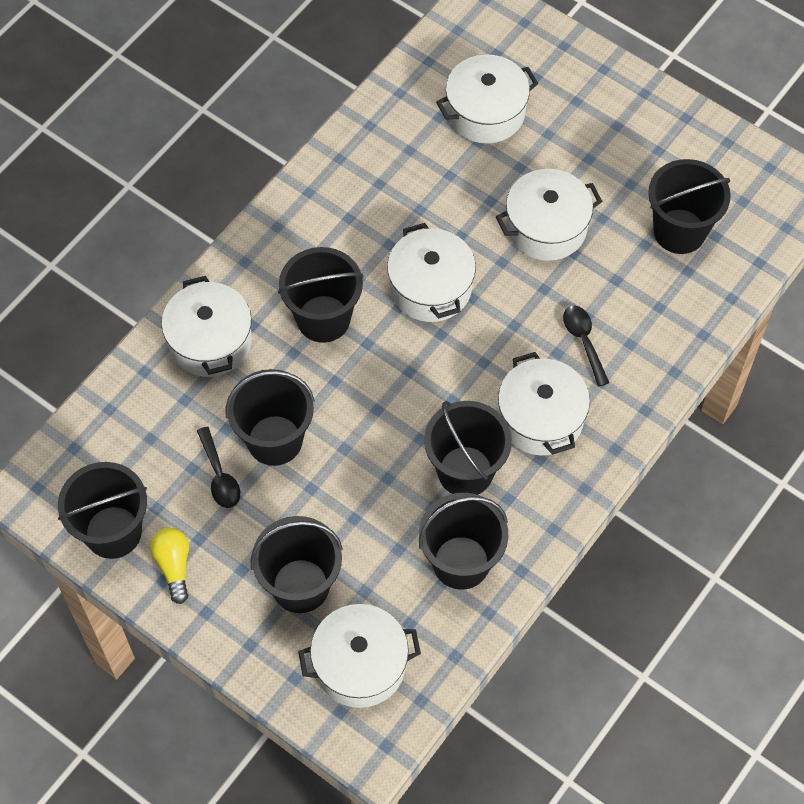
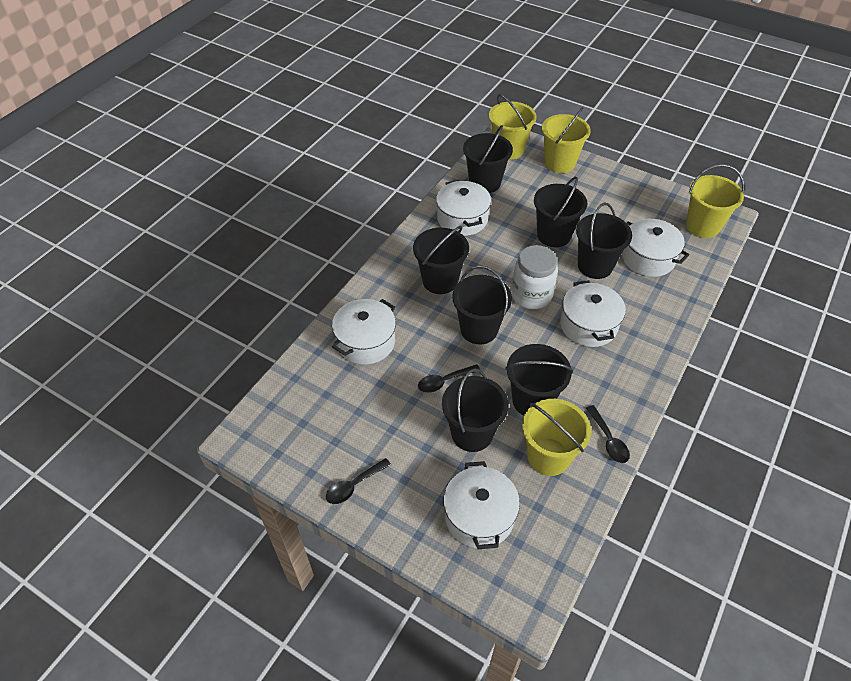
black spoon: [197,427,240,508] [563,306,609,387] = 2 -> [326,458,391,504] [418,364,480,393] [586,405,630,463] = 3
white jar: none = 0 -> [511,245,558,309] = 1
white pot: [162,276,252,377] [298,604,421,708] [387,223,476,322] [436,54,539,144] [496,169,602,261] [498,352,590,455] = 6 -> [332,299,396,365] [436,180,491,236] [443,461,520,549] [560,280,626,347] [622,219,689,277] = 5
yellow bucket: none = 0 -> [489,94,537,160] [522,399,591,476] [542,107,591,173] [686,164,745,238] = 4
yellow light bulb: [150,528,189,604] = 1 -> none = 0

